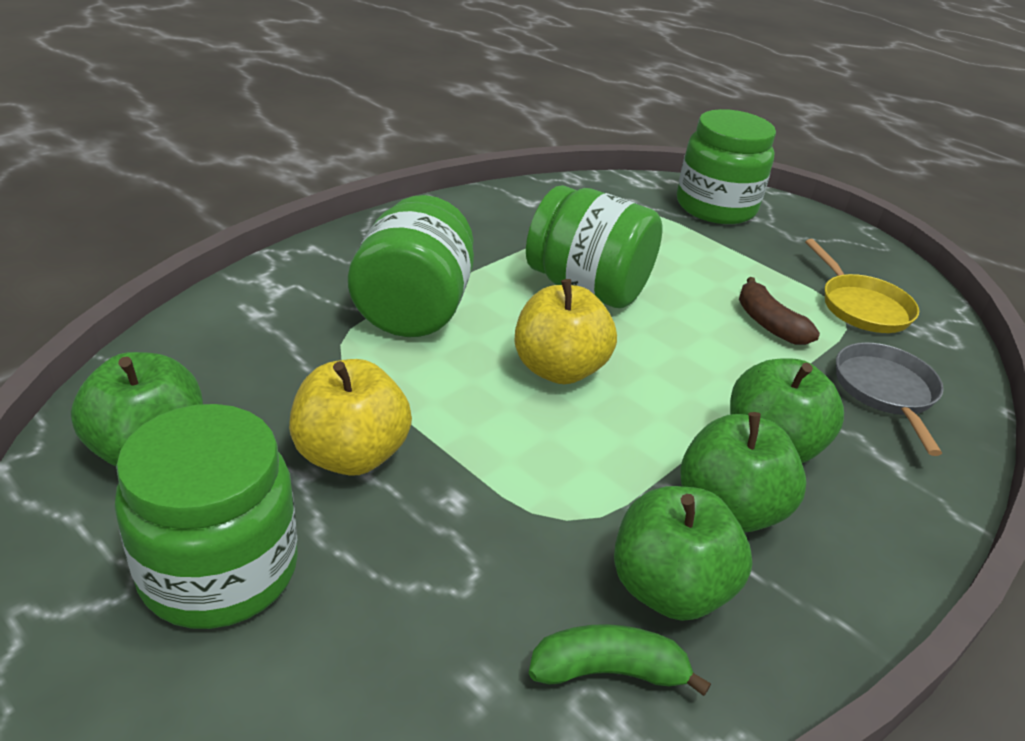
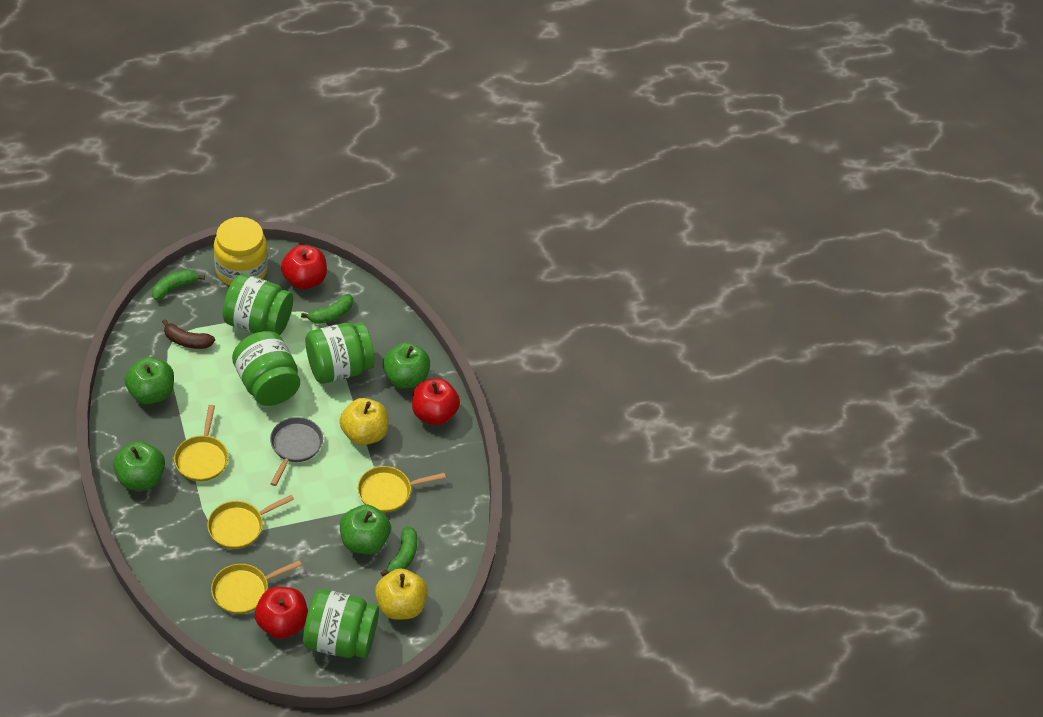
green banana: [528,624,711,696] = 1 -> [152,270,205,300] [301,294,353,324] [381,526,417,576] = 3
red apple: none = 0 -> [255,587,308,639] [281,245,327,289] [412,378,460,425] = 3
yellow jar: none = 0 -> [214,217,268,286] = 1
yellow pan: [805,239,919,333] = 1 -> [174,405,228,482] [207,495,294,549] [211,560,302,614] [358,466,446,512] = 4

